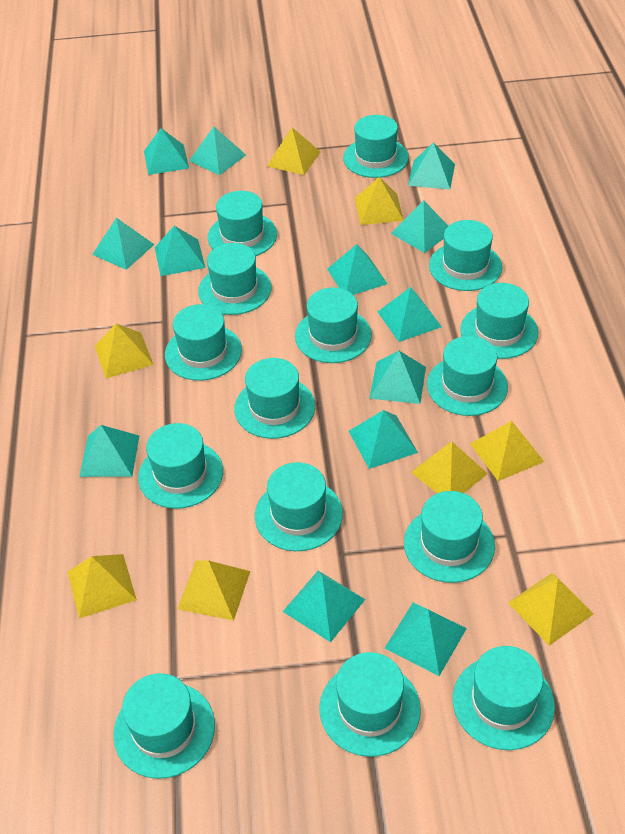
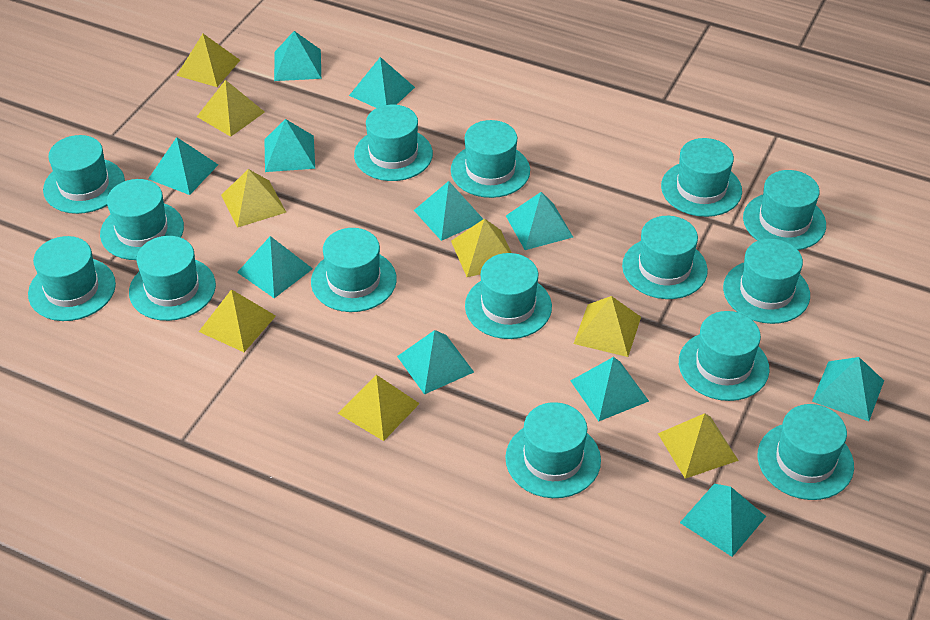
turquoise pyramid: [79,425,139,477] [92,218,155,270] [144,128,189,175] [155,226,205,276] [189,126,246,175] [283,571,366,642] [327,244,387,295] [349,410,418,469] [369,351,426,404] [378,287,442,342] [384,602,467,676] [391,200,448,253] [408,142,455,190] = 13 -> [148,137,218,195] [237,236,313,298] [265,119,315,172] [274,31,321,81] [349,57,415,108] [397,330,474,395] [414,181,483,241] [506,192,573,250] [570,357,649,421] [680,484,766,557] [812,357,884,421] = 11

